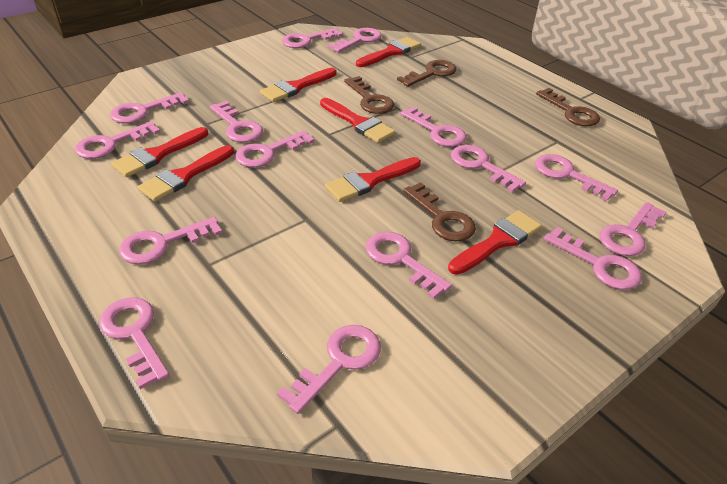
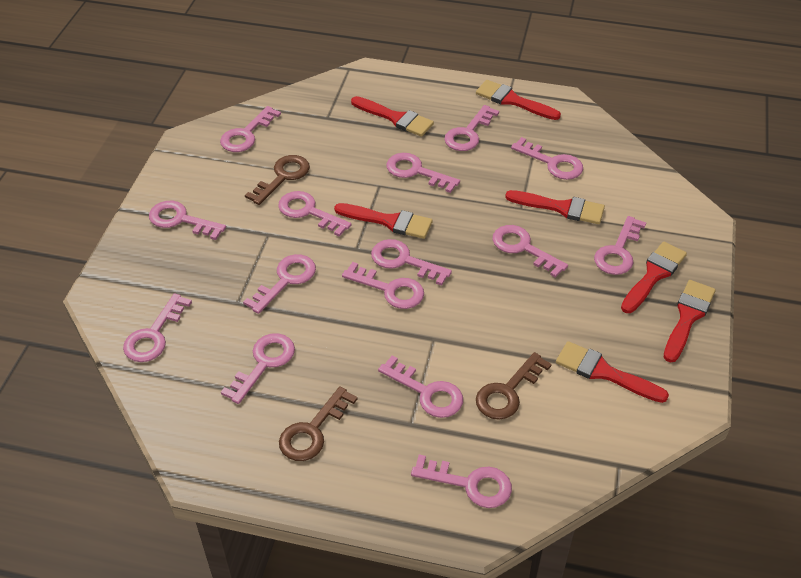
brown key: [344,76,394,114] [397,60,457,87] [403,182,476,241] [536,88,600,126] = 4 -> [245,155,310,205] [279,386,357,461] [476,352,552,420] = 3

